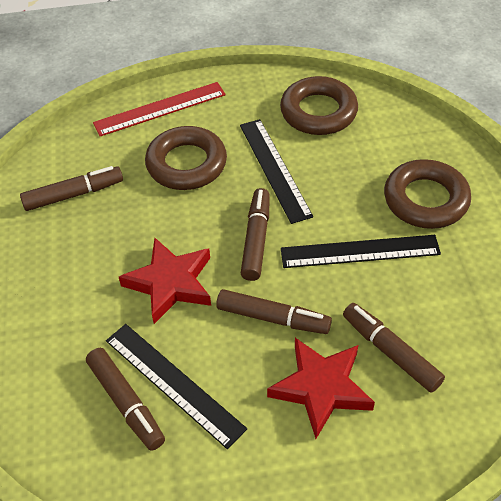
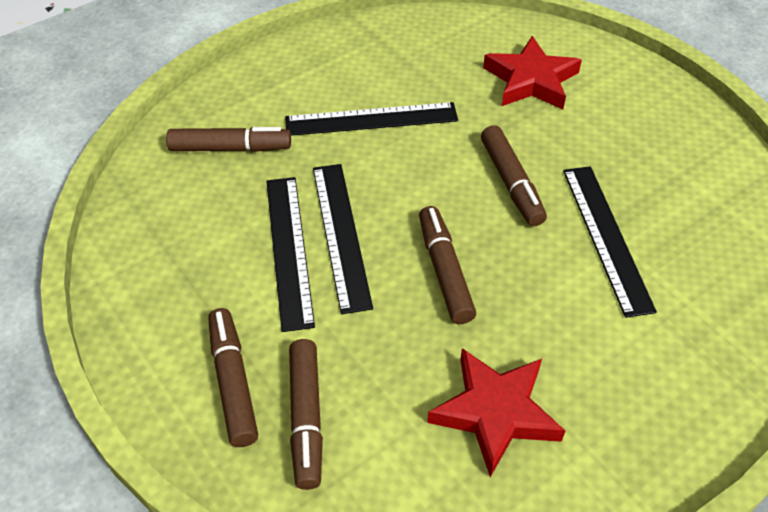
black ruler: [106,324,247,449] [240,119,313,224] [281,235,441,268] = 3 -> [266,177,315,332] [285,102,458,136] [313,164,373,314] [563,166,657,318] = 4
brown ring: [145,126,227,190] [280,76,358,135] [384,159,471,229] = 3 -> none = 0
red ruler: [93,82,226,136] = 1 -> none = 0

